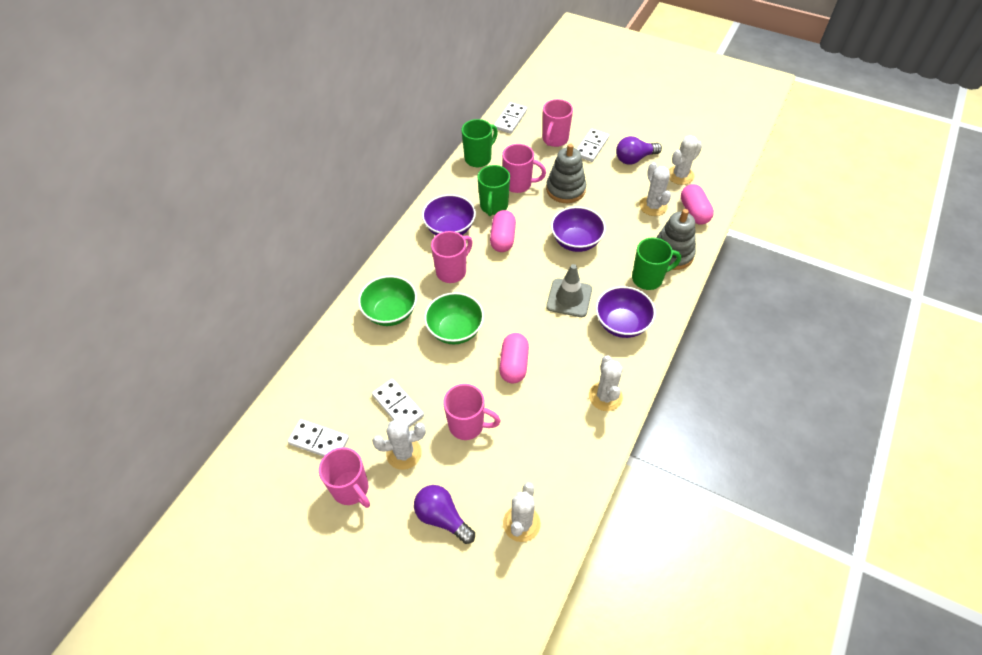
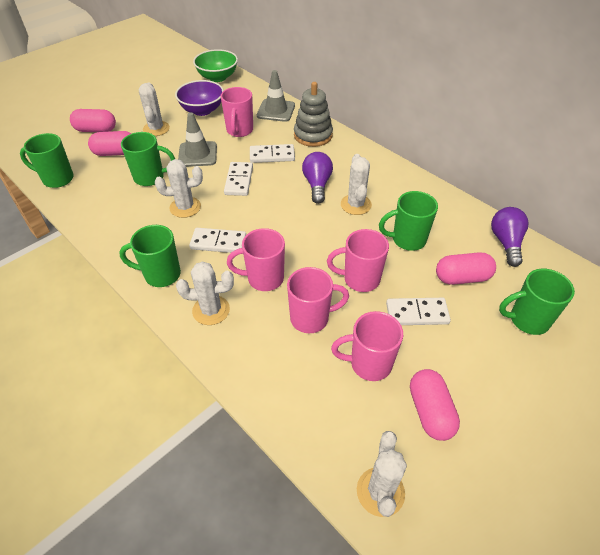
green bowl: [358,276,417,326] [424,292,484,344] = 2 -> [193,49,238,82] = 1
green mug: [462,119,498,167] [477,165,510,216] [632,237,681,290] = 3 -> [20,133,74,188] [119,225,181,287] [121,132,175,186] [379,191,438,251] [499,269,575,335] = 5
grey stacking toy: [546,144,586,203] [656,209,696,270] = 2 -> [294,82,333,147] = 1
grey traffic cone: [546,264,592,317] = 1 -> [178,112,217,167] [257,70,295,122] = 2
pink capsule: [490,210,516,252] [499,333,529,383] [681,184,714,224] = 3 -> [70,109,116,132] [88,131,131,156] [410,369,460,441] [436,252,496,285] = 4
purple bowl: [422,194,476,235] [551,206,606,252] [595,286,656,338] = 3 -> [175,80,224,116] = 1

